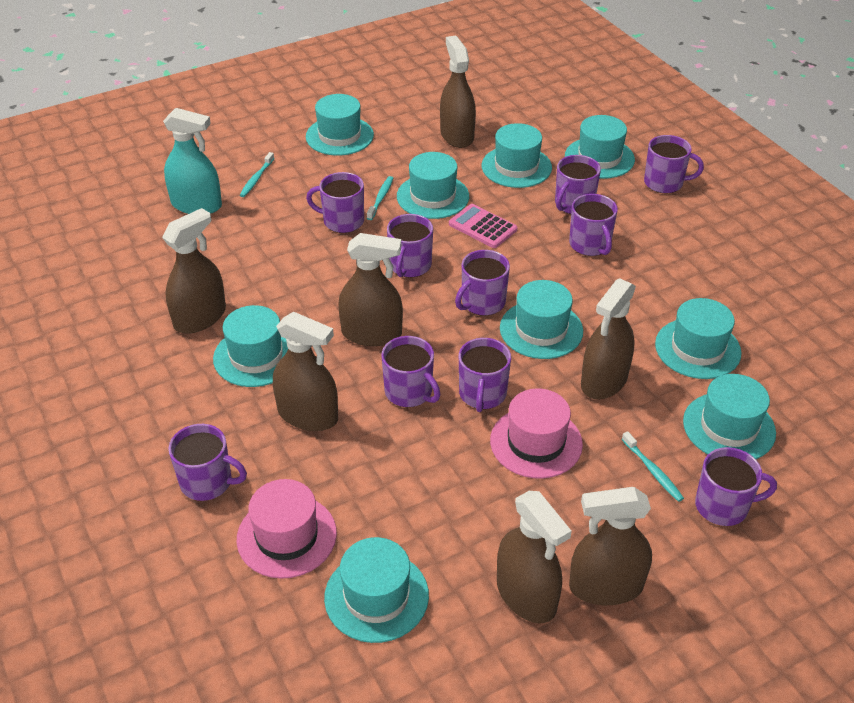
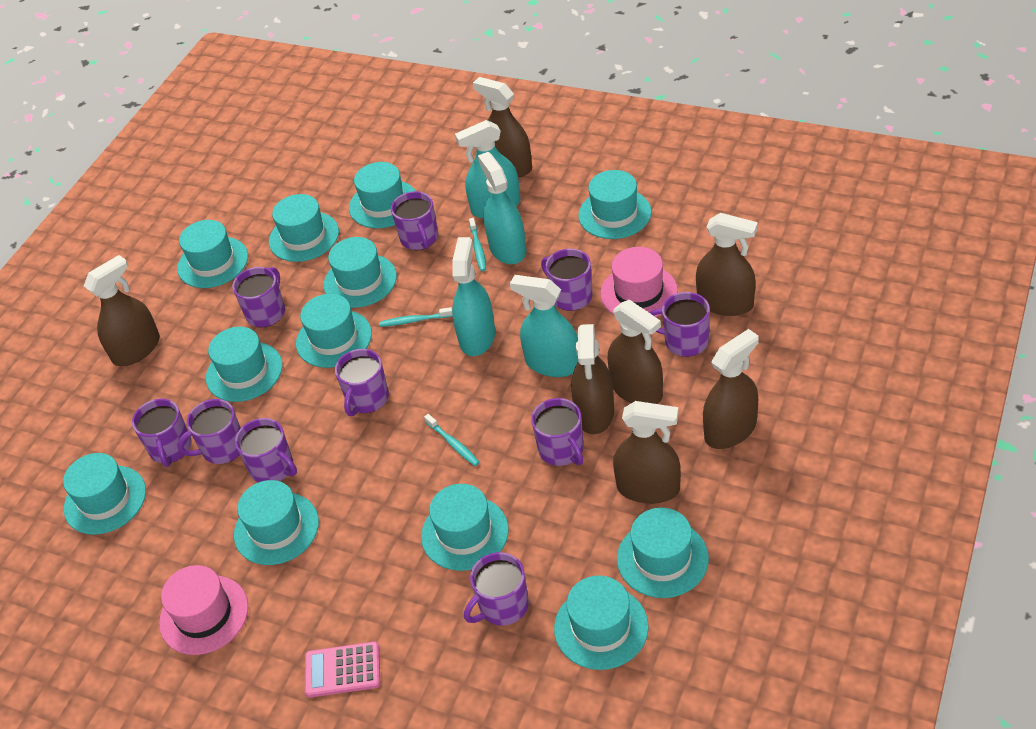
turquoise hat: [213,305,288,387] [306,94,374,156] [324,537,429,643] [397,152,469,219] [482,123,552,188] [500,280,583,359] [565,115,635,179] [655,298,742,379] [683,374,776,459] = 9 -> [63,453,146,535] [177,220,248,288] [206,327,283,402] [234,480,319,565] [269,194,339,262] [296,294,372,368] [324,237,397,308] [349,162,415,228] [421,484,509,571] [554,576,649,670] [578,170,652,239] [617,508,709,598] = 12
turquoise spray bottle: [163,108,222,214] = 1 -> [452,237,495,356] [455,120,520,218] [478,152,526,264] [510,275,578,377] = 4

